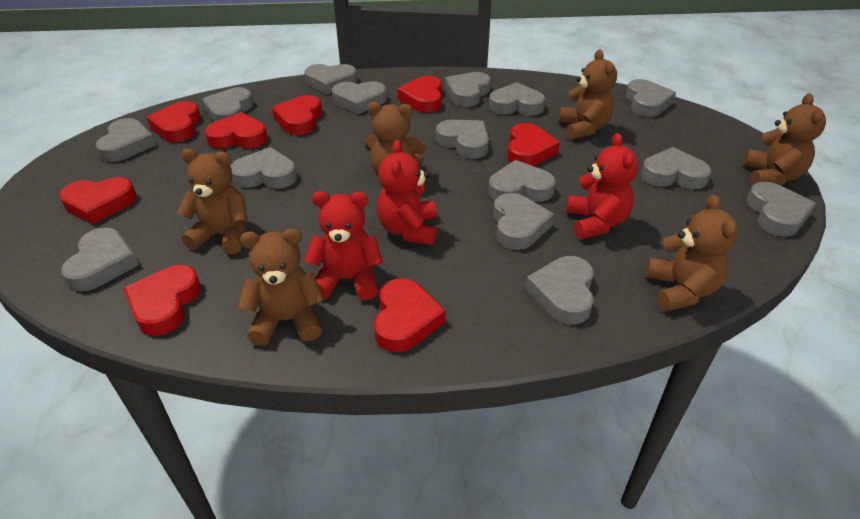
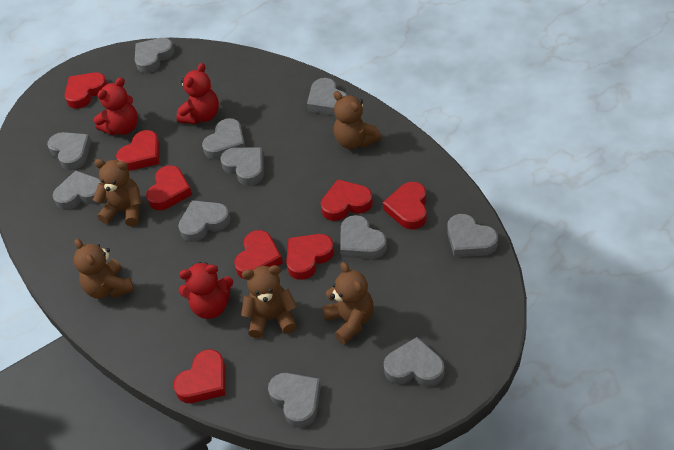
brown teddy bear: [177,149,248,254] [237,228,324,346] [364,102,427,175] [559,50,617,140] [646,195,738,312] [744,93,826,186] = 6 -> [74,239,134,299] [93,159,142,227] [241,265,297,338] [322,262,374,344] [334,91,382,149] = 5
grey heart: [61,228,139,291] [96,118,156,162] [202,87,254,122] [230,147,297,189] [305,64,357,95] [332,81,387,114] [436,120,489,159] [445,72,491,107] [488,160,556,202] [489,82,545,116] [493,193,554,250] [525,256,594,325] [626,79,676,117] [641,147,711,189] [746,182,816,237] = 15 -> [47,132,92,170] [53,171,102,210] [135,38,174,73] [178,200,231,242] [202,118,245,160] [220,147,264,186] [268,373,321,428] [307,78,347,115] [340,215,387,259] [384,337,444,387] [447,214,498,257] = 11

